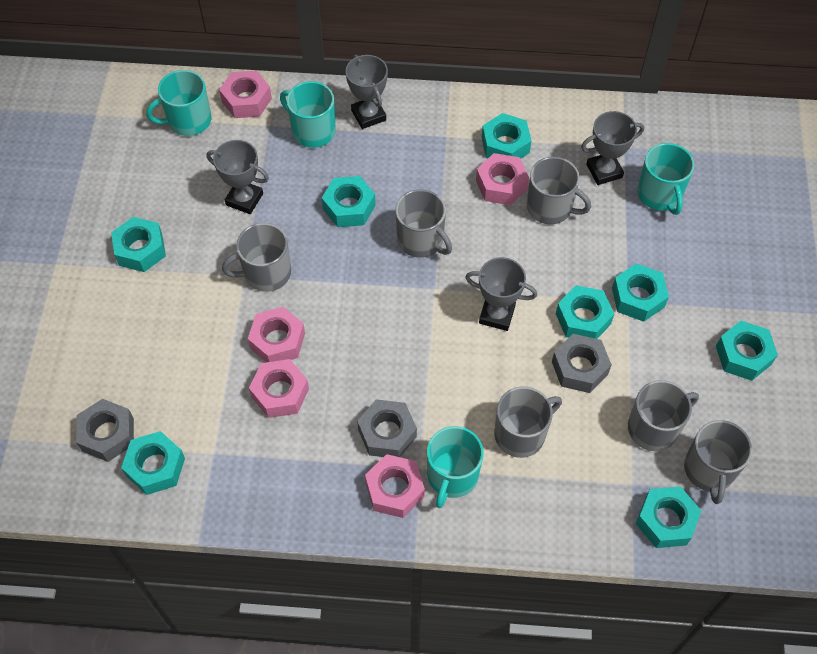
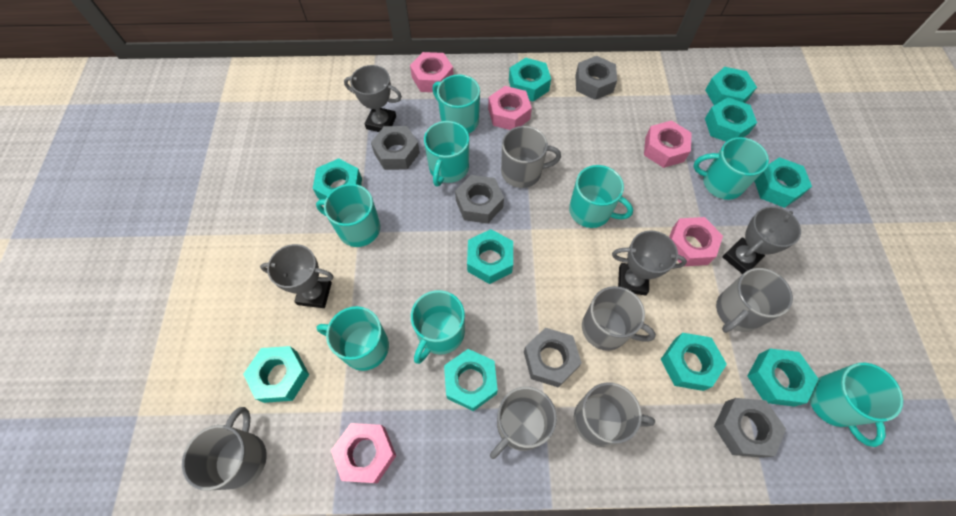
grey nut: [76,399,134,462] [357,399,417,457] [552,334,612,393] = 3 -> [371,126,420,170] [455,175,504,224] [524,328,582,388] [575,56,617,100] [714,398,786,458] = 5
turquoise mug: [146,70,211,136] [280,81,336,148] [427,426,484,508] [637,143,694,215] = 4 -> [316,184,380,247] [316,306,389,371] [411,290,465,364] [424,121,469,186] [432,74,480,134] [569,165,633,228] [693,137,769,200] [809,363,903,447] = 8
turquoise nut: [111,217,166,272] [121,431,185,495] [322,176,376,227] [482,113,531,159] [556,285,614,339] [612,263,669,322] [636,486,701,548] [716,321,778,381] = 8 -> [243,346,309,403] [313,158,362,200] [444,349,498,411] [467,229,513,284] [509,58,551,102] [661,333,727,391] [705,67,757,105] [705,97,757,142] [747,349,818,407] [754,157,812,208] = 10

